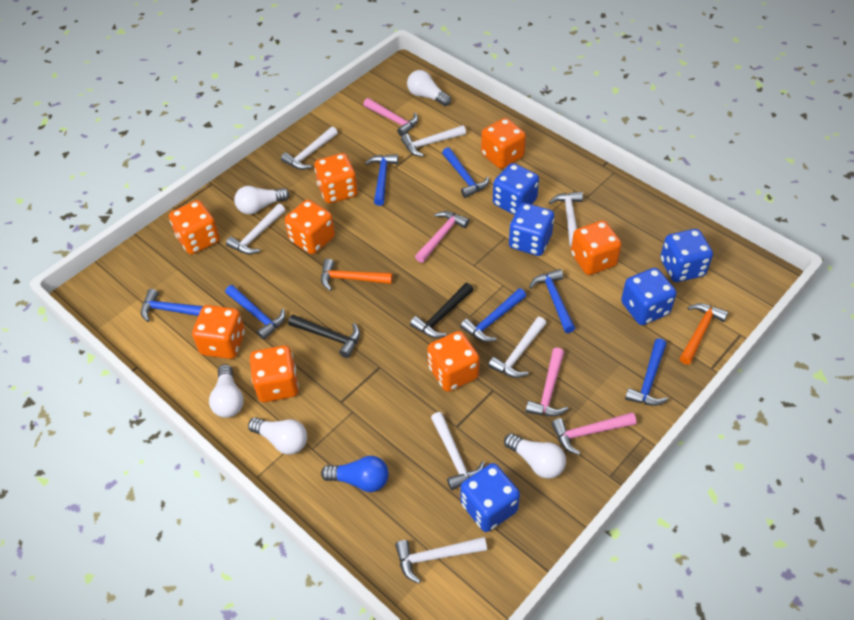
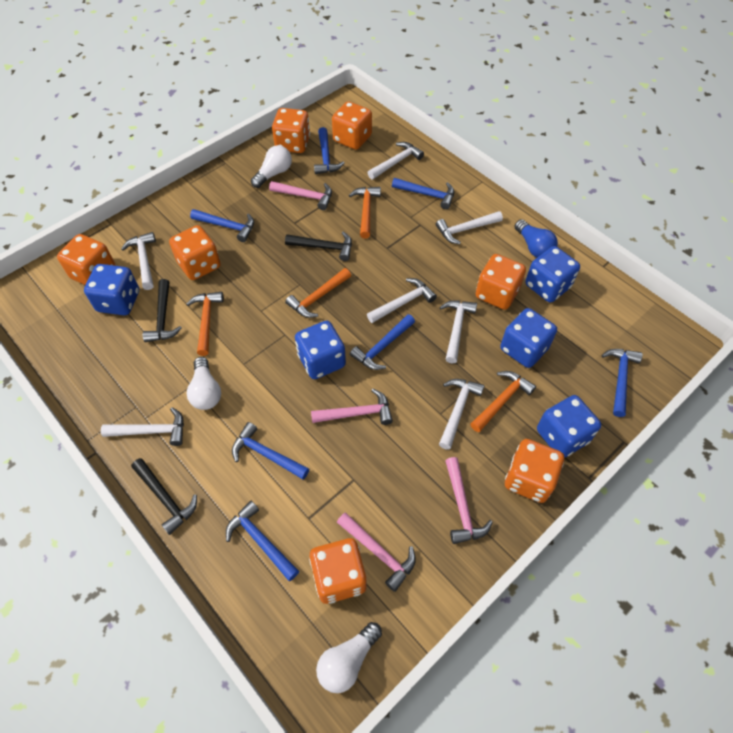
black hammer: [288,315,360,358] [410,283,473,338] = 2 -> [131,458,197,535] [143,279,182,342] [285,231,352,261] = 3
orange dice: [169,200,220,254] [192,305,245,359] [250,345,299,402] [285,200,335,254] [314,153,358,204] [427,331,480,392] [481,118,526,169] [571,220,622,275] = 8 -> [57,234,116,285] [169,225,221,280] [272,108,310,153] [309,538,367,604] [332,102,372,150] [476,254,526,310] [505,439,564,503] = 7
orange hammer: [321,259,393,291] [680,303,728,365] = 2 -> [186,292,224,356] [285,268,351,318] [349,187,381,239] [470,371,536,432] = 4
white light bulb: [209,364,244,418] [234,186,290,214] [248,417,307,455] [407,70,451,106] [504,433,566,479] = 5 -> [187,357,221,410] [251,145,292,188] [316,622,382,693] = 3

